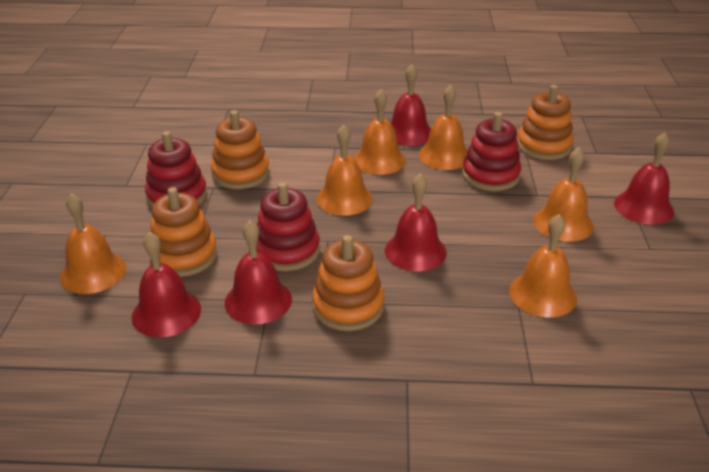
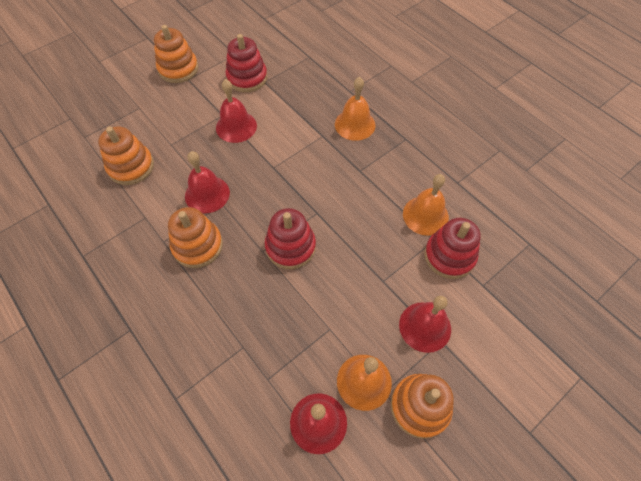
orange bell: [60,193,126,294] [316,125,373,216] [354,89,406,175] [419,85,468,170] [510,214,577,318] [533,147,594,242] = 6 -> [335,77,376,141] [337,355,392,411] [403,174,449,236] = 3
red bell: [132,232,201,337] [225,220,292,324] [385,174,447,271] [390,64,431,146] [614,132,674,225] = 5 -> [185,151,230,213] [216,79,257,143] [290,393,347,454] [399,296,451,353] = 4

